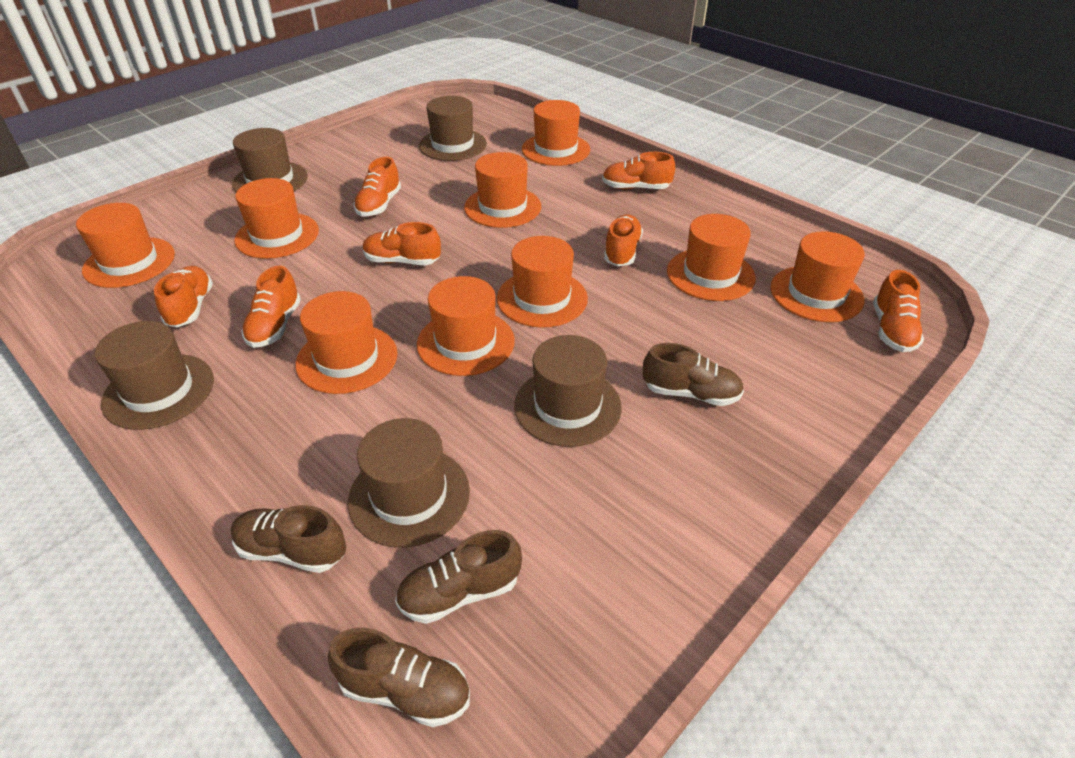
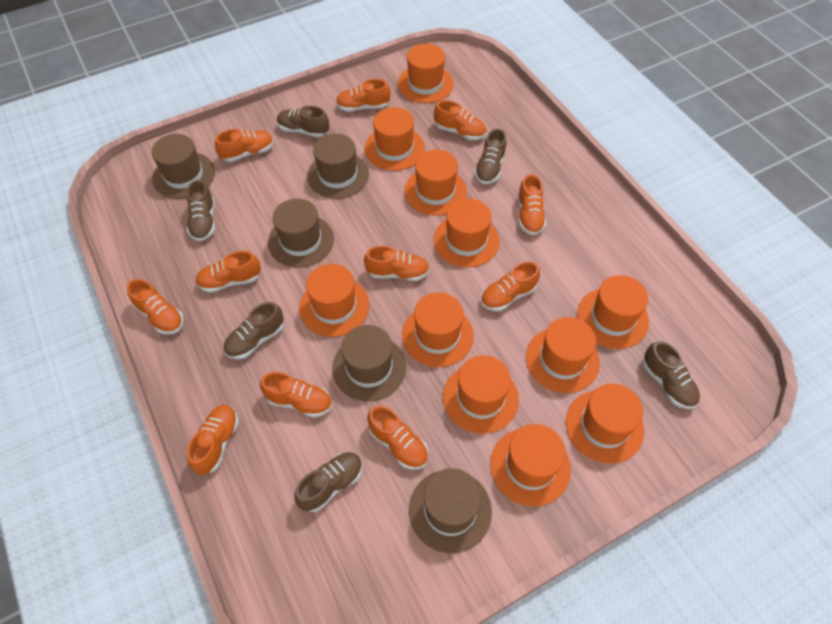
brown shoe: [231,505,346,573] [328,628,470,727] [395,530,522,624] [643,343,744,406] = 4 -> [187,180,215,241] [223,302,284,360] [277,106,329,137] [294,452,363,512] [474,128,506,184] [643,341,700,409] = 6
orange hat: [76,203,175,288] [234,178,319,259] [295,291,397,394] [417,276,515,376] [464,152,541,228] [497,236,588,328] [522,100,590,166] [667,214,756,301] [771,231,865,322] = 9 -> [299,264,369,337] [365,107,425,171] [398,44,454,103] [402,293,474,367] [404,149,467,216] [434,198,499,267] [443,355,519,434] [490,424,571,506] [526,317,600,393] [566,384,644,464] [577,275,649,349] = 11
orange shoe: [154,266,213,327] [241,265,301,348] [353,157,401,216] [363,222,441,265] [602,152,675,189] [604,215,643,266] [873,270,924,352] = 7 -> [127,279,184,335] [187,405,239,475] [195,251,261,293] [215,129,274,162] [260,372,332,418] [336,79,390,112] [364,246,430,281] [367,405,428,470] [434,100,486,140] [481,261,540,312] [517,174,546,235] = 11

